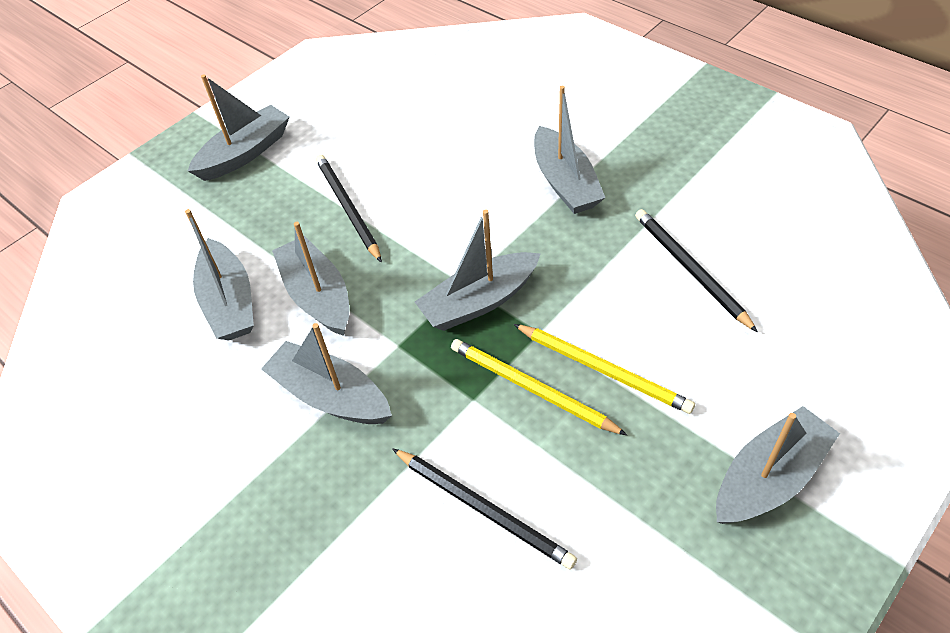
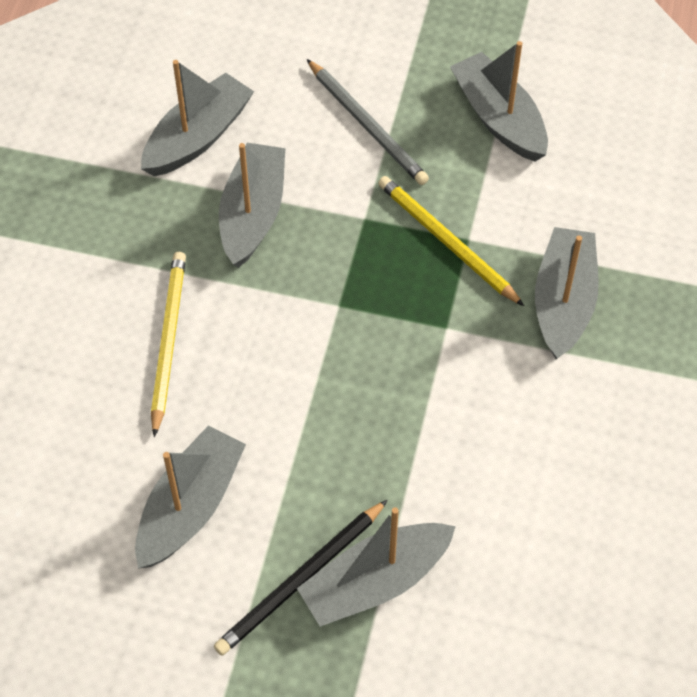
black pencil: [316,155,382,263] [392,448,577,569] [635,209,758,332] = 3 -> [214,500,388,655] = 1
grey boat: [185,209,254,341] [188,74,290,181] [261,323,392,424] [272,222,349,336] [415,210,541,331] [534,86,606,214] [716,406,840,524] = 7 -> [135,425,246,569] [141,60,254,176] [219,143,285,268] [297,507,456,627] [450,41,548,162] [535,227,599,359] = 6
grey pencil: none = 0 -> [307,59,429,185] = 1

